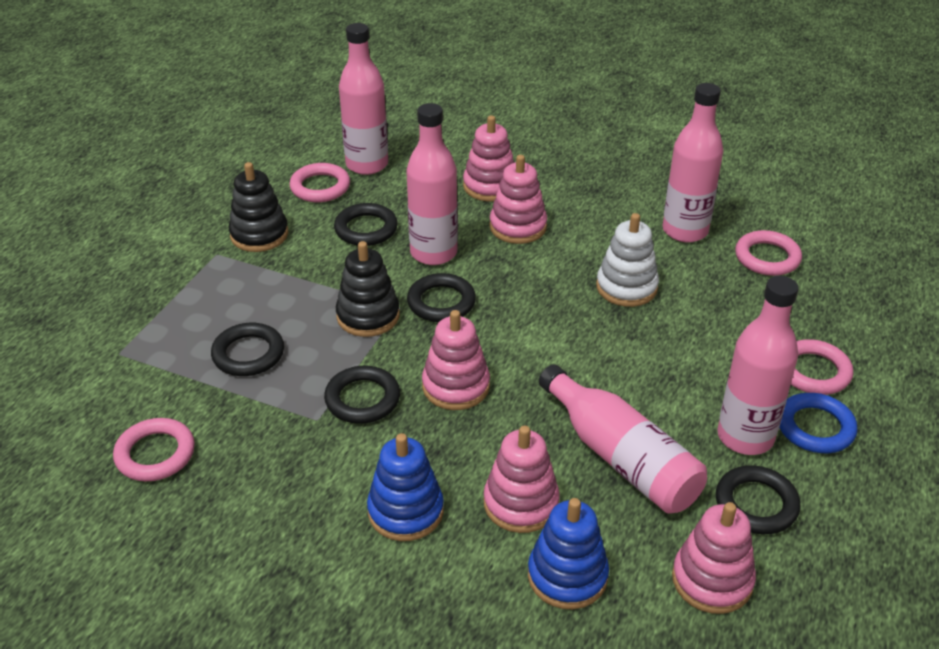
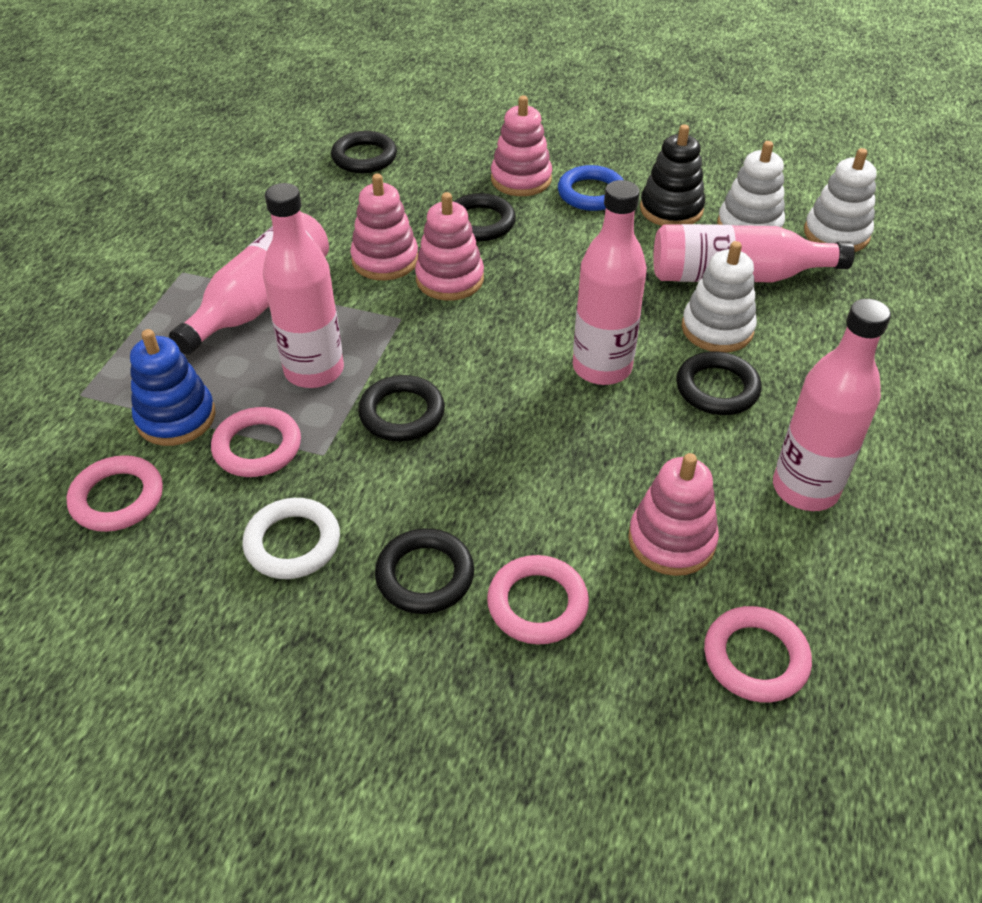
black stacking toy: [229,162,288,252] [336,241,400,337] = 2 -> [640,124,705,226] = 1
blue stacking toy: [367,433,444,541] [528,498,609,609] = 2 -> [130,329,216,446] = 1
pink stacking toy: [422,310,490,410] [463,116,515,201] [484,425,560,533] [489,155,547,244] [672,502,756,614] = 5 -> [350,174,418,281] [415,192,484,301] [491,95,552,196] [628,453,719,576] = 4
white ring: none = 0 -> [243,498,340,579] = 1
white stacking toy: [596,213,659,307] = 1 -> [682,241,757,352] [717,141,785,228] [804,148,877,252] = 3

